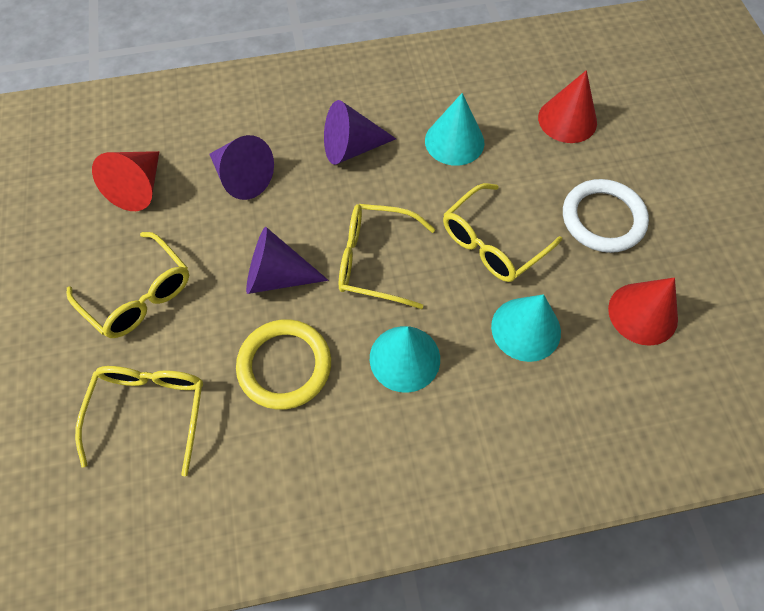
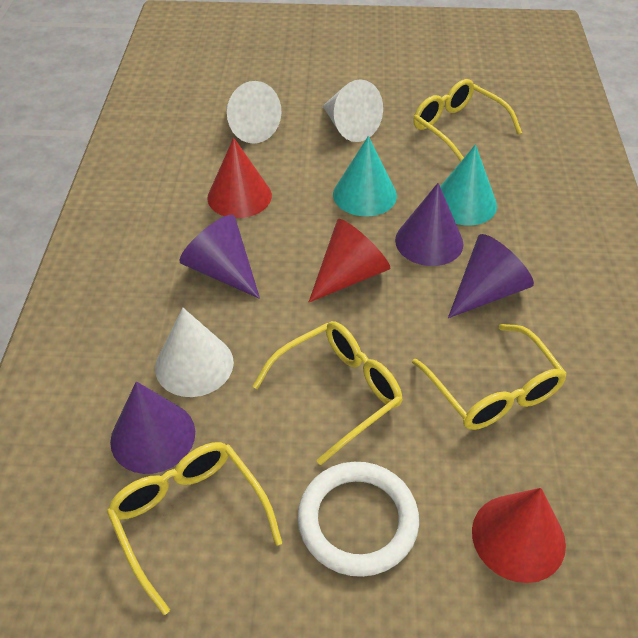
purple cone: [209,135,274,200] [246,227,328,294] [324,100,396,165] = 3 -> [110,381,195,474] [179,215,260,299] [395,183,463,266] [448,234,534,318] = 4
turquoise cone: [370,326,440,393] [425,93,485,166] [491,294,561,362] = 3 -> [333,136,397,216] [440,144,497,225] = 2
white cone: none = 0 -> [155,308,234,397] [227,81,281,144] [323,79,383,142] = 3
yellow ring: [236,319,331,410] = 1 -> none = 0

